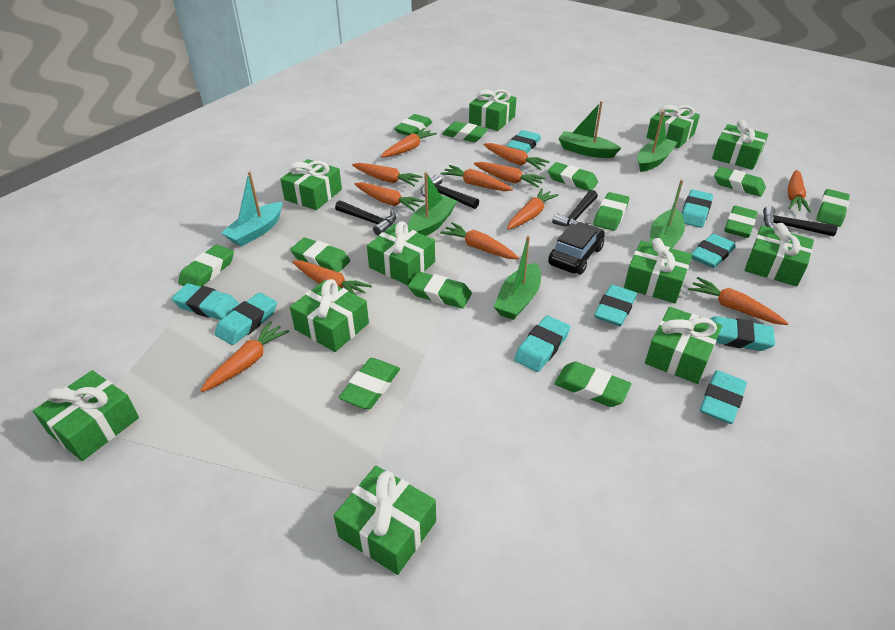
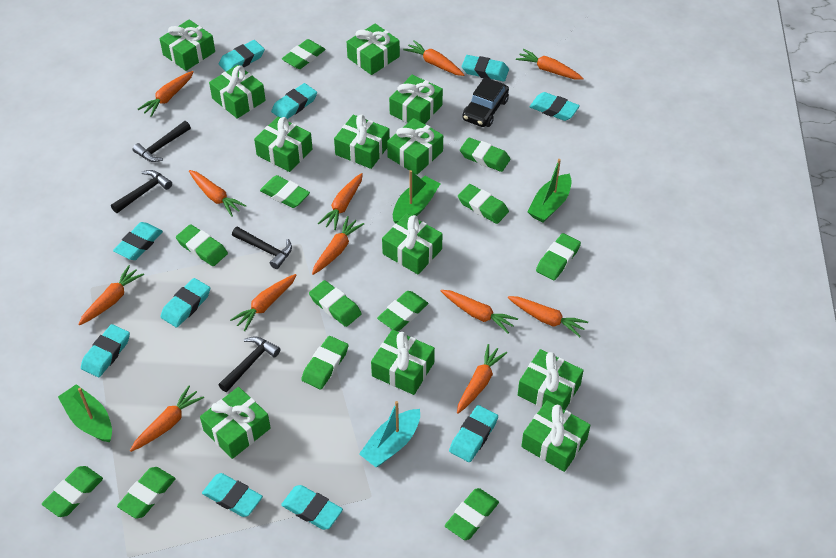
green boat: [408,172,457,236] [494,236,541,320] [558,101,621,158] [638,111,678,172] [649,179,685,249] = 5 -> [58,384,112,442] [393,170,441,224] [527,159,571,222] = 3
green gift: [33,370,139,461] [280,159,342,210] [290,279,369,352] [334,466,436,575] [367,221,435,285] [469,89,516,131] [624,238,692,303] [645,307,722,384] [646,105,700,148] [712,120,768,170] [744,223,814,287] = 11 -> [159,19,215,71] [200,387,271,459] [209,65,266,119] [254,117,313,172] [334,114,390,169] [347,23,400,75] [371,329,435,395] [382,213,443,274] [387,118,443,175] [389,75,443,124] [518,349,584,410] [521,400,590,472] = 12
turquoise eraser: [172,283,239,320] [215,292,277,345] [506,130,541,154] [514,316,570,372] [594,285,637,326] [682,190,713,228] [691,234,736,268] [700,370,747,424] [710,316,775,351] = 9 -> [81,324,130,377] [113,222,163,260] [160,278,210,328] [202,473,263,517] [219,40,265,71] [271,83,317,119] [281,485,343,530] [449,405,498,462] [462,55,509,81] [530,92,580,121] = 10

